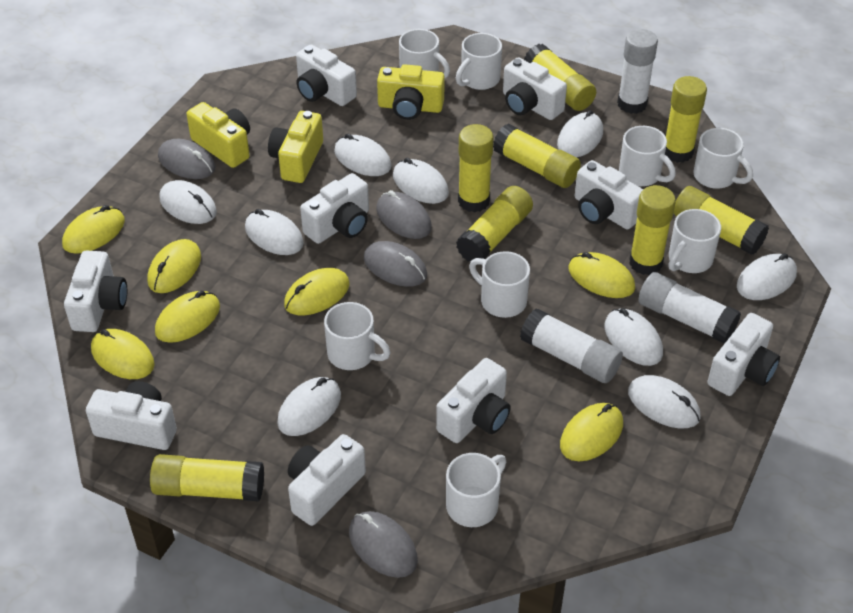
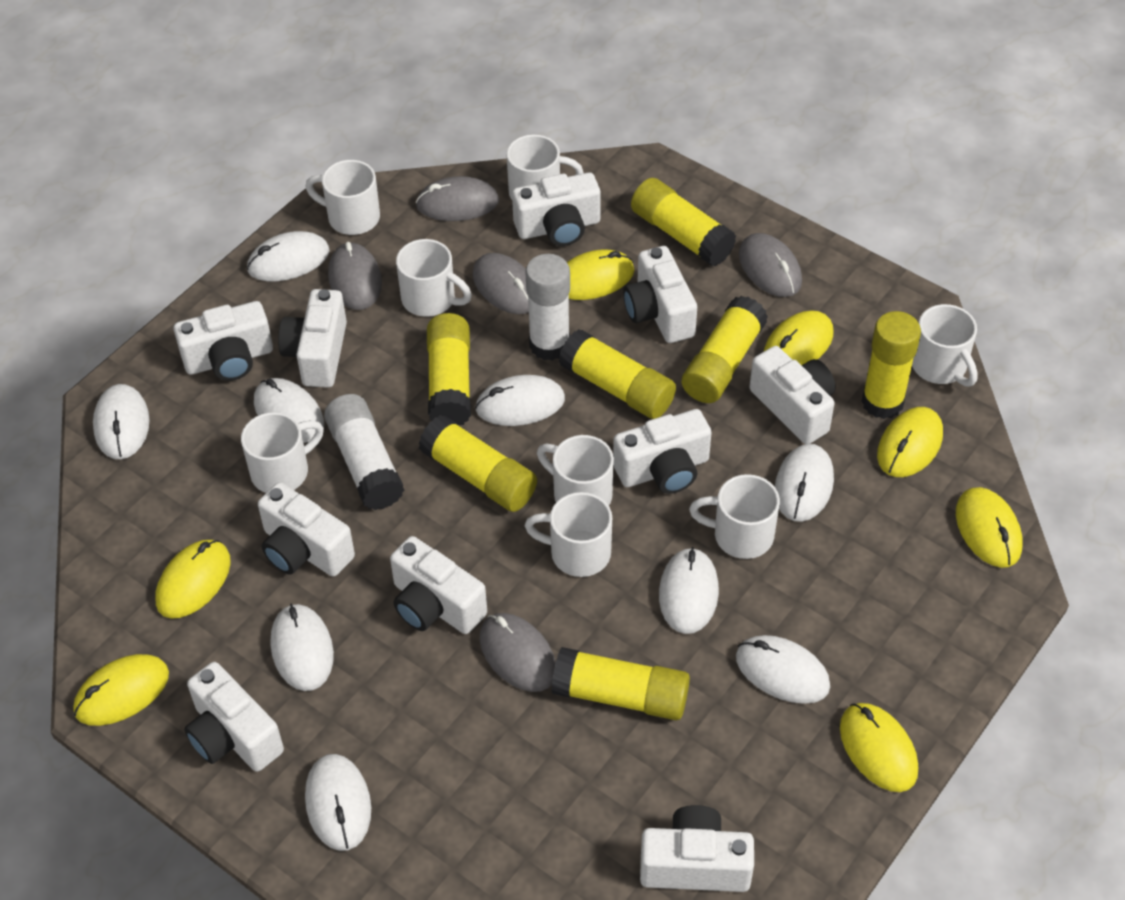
grey mouse: [158,139,216,179] [349,511,418,578] [364,241,427,287] [376,190,432,239] = 4 -> [328,242,382,310] [416,176,499,221] [473,253,529,314] [480,613,556,692] [739,233,802,297] = 5
white camera: [64,250,127,332] [86,381,177,450] [288,434,366,526] [296,45,357,106] [300,173,369,244] [436,358,511,443] [503,57,567,120] [575,160,643,230] [707,313,780,396] = 9 -> [173,301,273,381] [184,662,284,772] [258,482,355,577] [278,289,347,388] [390,536,487,634] [512,172,601,246] [613,409,712,494] [623,246,697,343] [640,805,754,892] [749,346,835,444] = 10
white glue stick: [520,308,623,383] [617,29,658,114] [638,272,741,344] = 3 -> [324,394,404,510] [525,254,570,361] = 2
yellow camera: [186,102,250,168] [268,111,323,183] [377,64,445,120] = 3 -> none = 0
yellow glue stick: [150,454,264,501] [456,186,533,262] [458,124,494,212] [493,123,581,188] [524,44,596,111] [629,185,676,275] [665,76,707,163] [674,186,769,255] = 8 -> [419,415,537,512] [427,313,471,426] [552,647,690,720] [559,329,676,419] [631,178,736,266] [682,296,768,403] [861,311,921,419] = 7

